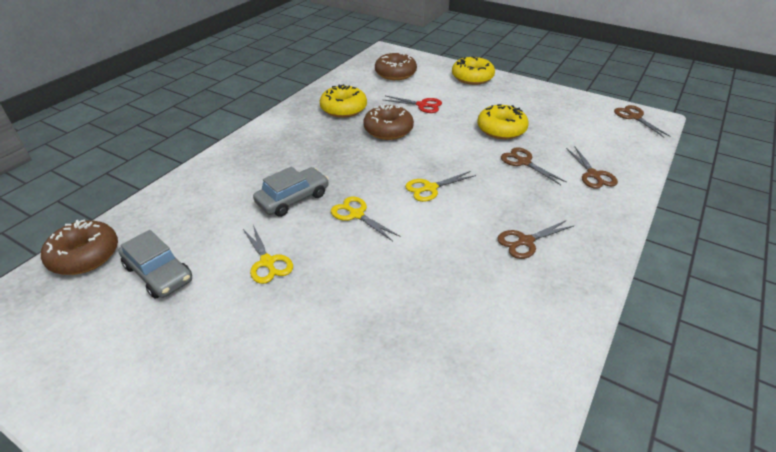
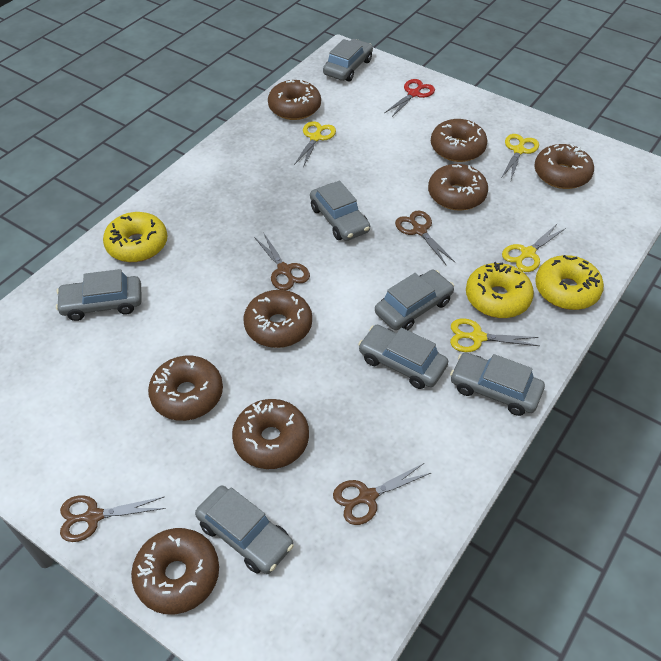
brown donut: [41,219,118,275] [363,104,414,140] [375,53,417,80] = 3 -> [131,528,219,614] [148,355,223,421] [232,399,309,469] [244,290,312,348] [268,79,321,120] [428,164,488,211] [431,119,488,162] [534,144,594,189] = 8
grey car: [119,230,192,299] [253,166,329,217] = 2 -> [56,269,142,321] [195,485,294,574] [310,180,370,241] [323,39,373,81] [358,325,448,389] [375,270,454,330] [450,352,545,416] = 7
yellow scissors: [243,225,293,284] [331,197,400,241] [405,171,476,202] = 3 -> [294,121,336,168] [450,319,539,352] [502,134,539,180] [502,224,566,272] = 4

